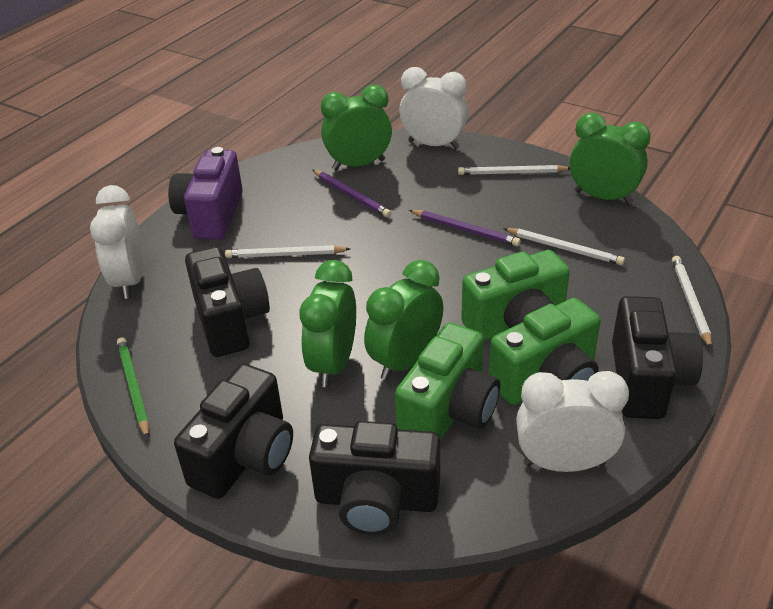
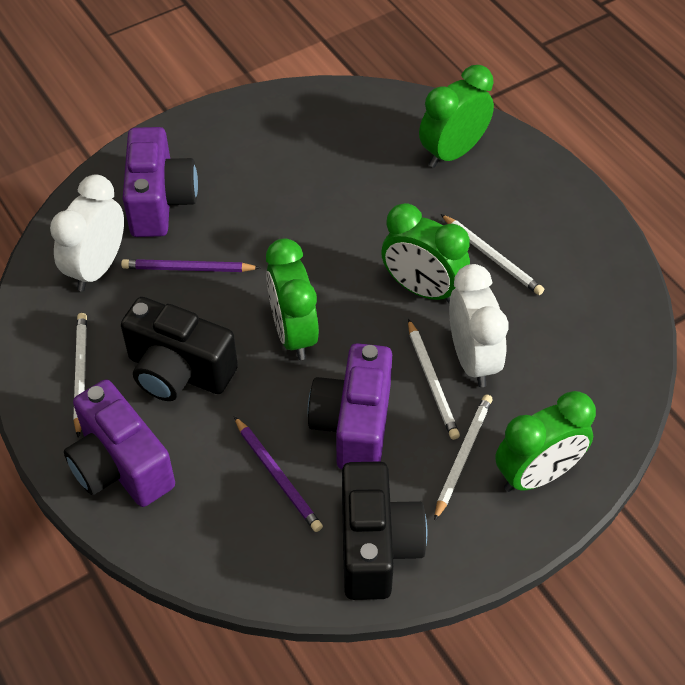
black camera: [174,364,293,499] [185,247,270,357] [309,421,440,535] [612,296,703,419] = 4 -> [121,297,238,401] [342,461,427,600] = 2
green camera: [395,323,500,441] [461,250,570,341] [489,298,601,405] = 3 -> none = 0
green pencil: [117,337,149,439] = 1 -> none = 0
purple camera: [168,147,243,240] = 1 -> [64,380,175,507] [123,127,198,237] [308,343,392,469] = 3
white clock: [90,185,143,299] [399,67,468,149] [516,371,629,472] = 3 -> [50,175,124,292] [449,264,508,387] = 2

